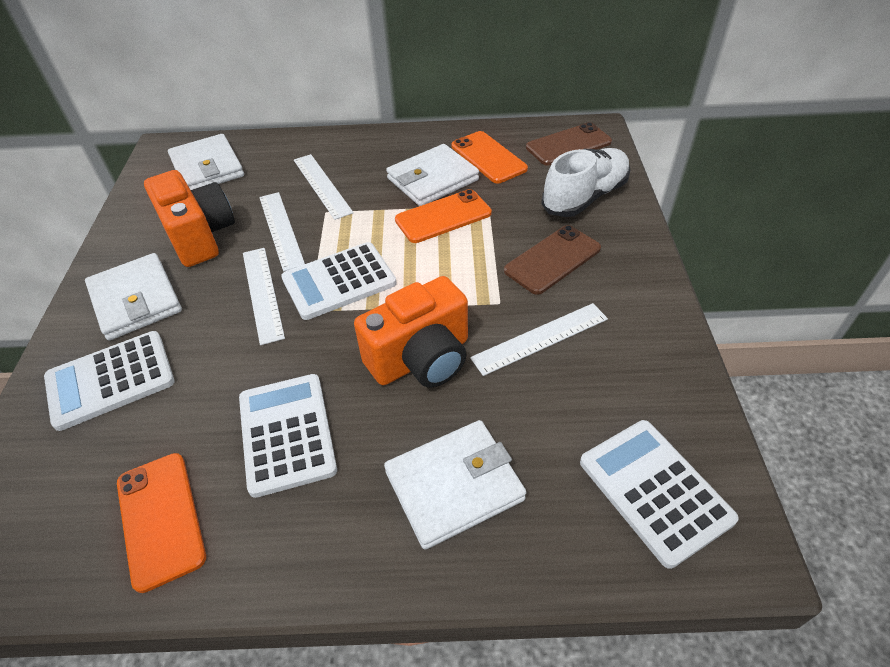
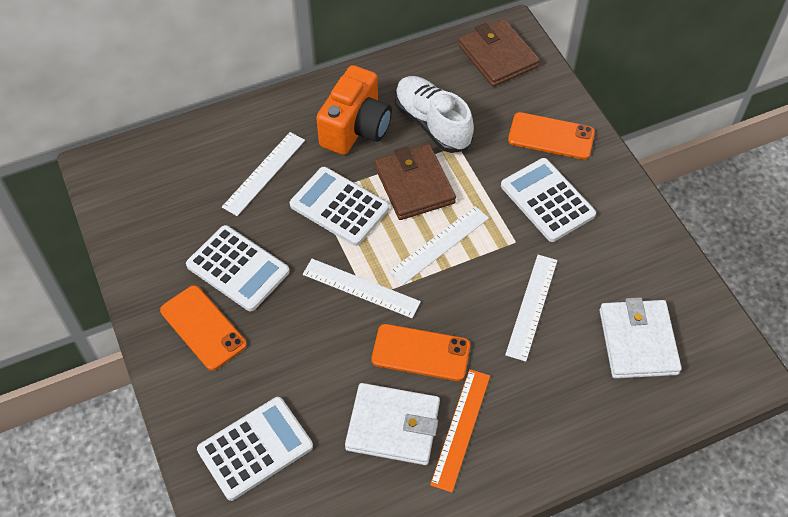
brown phone: [504,225,601,295] [526,122,612,166] = 2 -> none = 0
brown wallet: none = 0 -> [375,144,456,220] [458,19,540,87] = 2
orange camera: [144,170,235,267] [354,276,468,388] = 2 -> [316,65,392,155] = 1
orange ruler: none = 0 -> [430,369,490,492] = 1
white wallet: [85,253,182,340] [168,134,244,190] [384,420,526,550] [386,144,479,206] = 4 -> [345,383,440,465] [599,297,682,379] = 2

